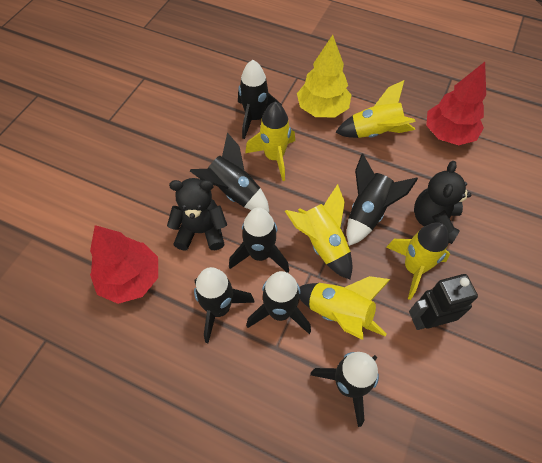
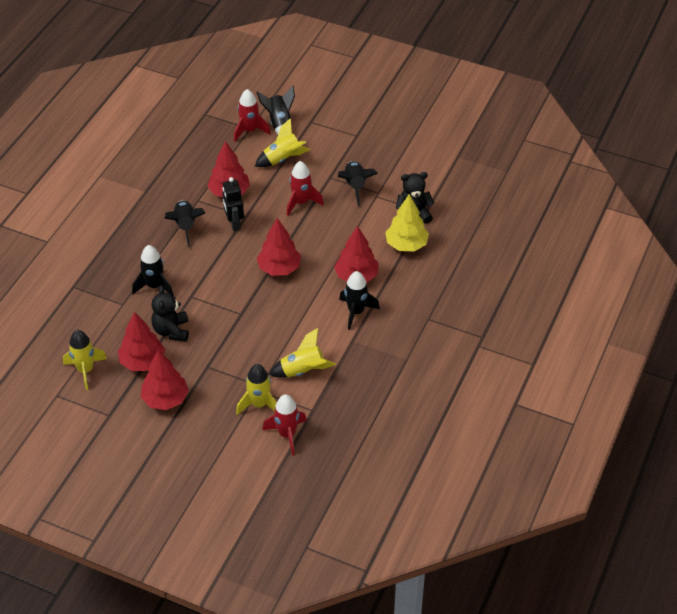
black rocket: [190,133,270,213] [194,267,255,343] [229,207,289,273] [238,60,282,139] [246,271,311,334] [310,352,379,427] [347,154,418,246] = 7 -> [132,245,174,296] [164,200,205,247] [256,86,295,134] [338,161,378,206] [339,271,380,330] = 5
red rocket: none = 0 -> [234,89,271,142] [262,394,307,456] [287,161,324,216] = 3
red tree: [90,225,158,304] [426,62,486,145] = 2 -> [118,312,165,371] [141,350,189,410] [208,141,250,197] [257,218,301,276] [334,226,379,283] = 5
yellow rocket: [245,102,295,181] [285,184,353,280] [299,276,391,340] [335,80,416,138] [386,222,450,300] = 5 -> [63,330,107,390] [236,364,277,415] [255,118,310,167] [269,328,336,378] = 4

